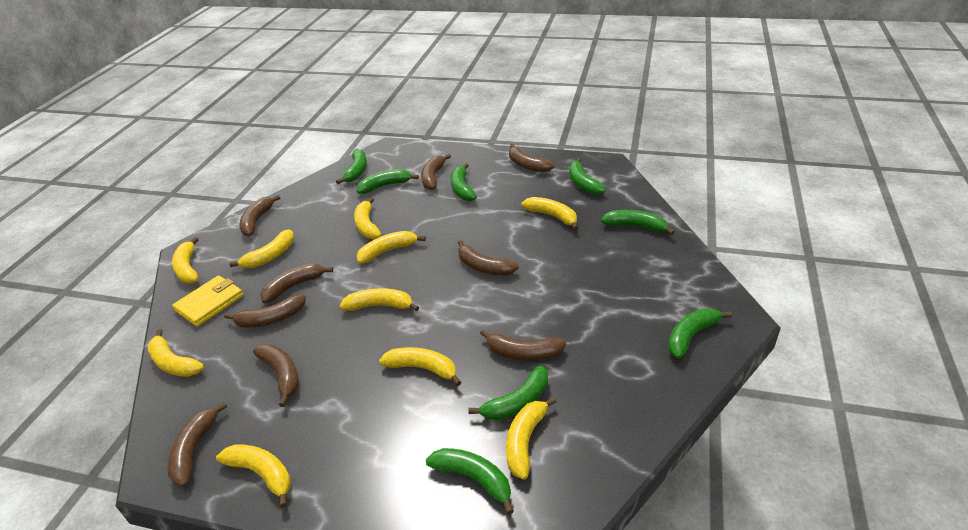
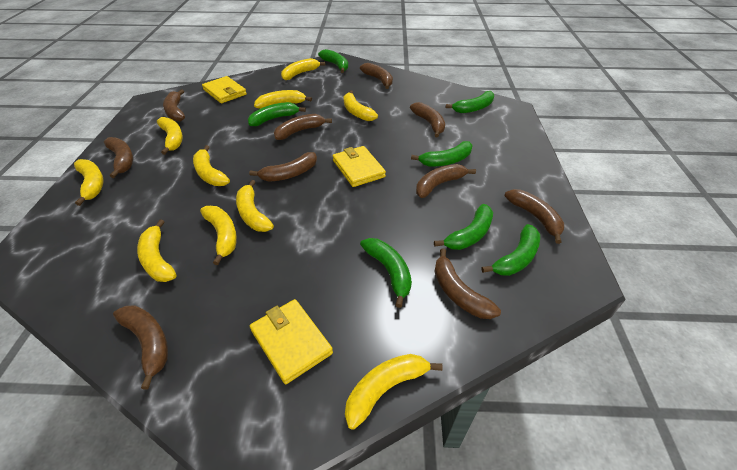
brown banana: [168,402,227,487] [224,294,306,328] [239,195,281,236] [253,344,299,407] [260,264,333,303] [421,154,451,190] [458,240,519,275] [480,329,566,361] [509,144,554,173] = 9 -> [104,137,133,178] [113,305,168,390] [163,89,185,121] [249,152,317,182] [274,114,332,140] [360,63,393,89] [410,102,445,138] [416,164,476,198] [434,248,501,319] [504,189,564,244] = 10
green banana: [336,149,367,184] [357,169,419,194] [426,448,514,515] [451,163,477,201] [468,365,548,420] [569,158,606,195] [601,210,675,235] [668,308,732,359] = 8 -> [248,102,306,126] [318,49,348,73] [360,238,412,308] [411,141,473,167] [434,204,493,250] [446,91,494,113] [481,224,540,276] = 7
yellow wallet: [172,275,244,327] = 1 -> [202,76,247,103] [250,299,333,384] [333,146,386,187] = 3

